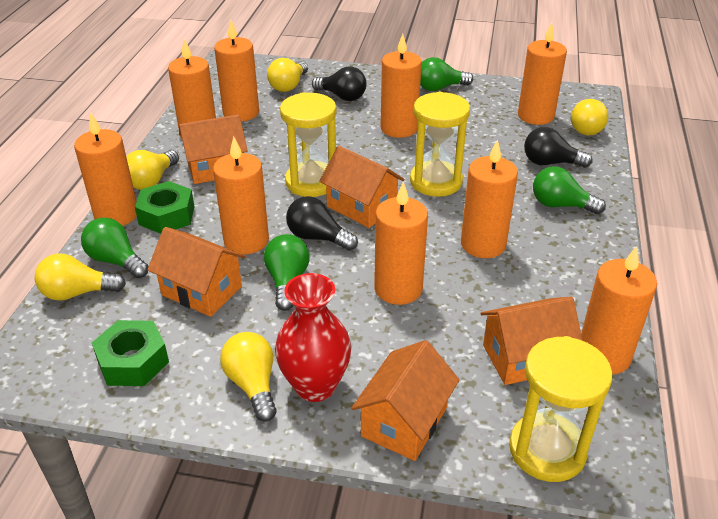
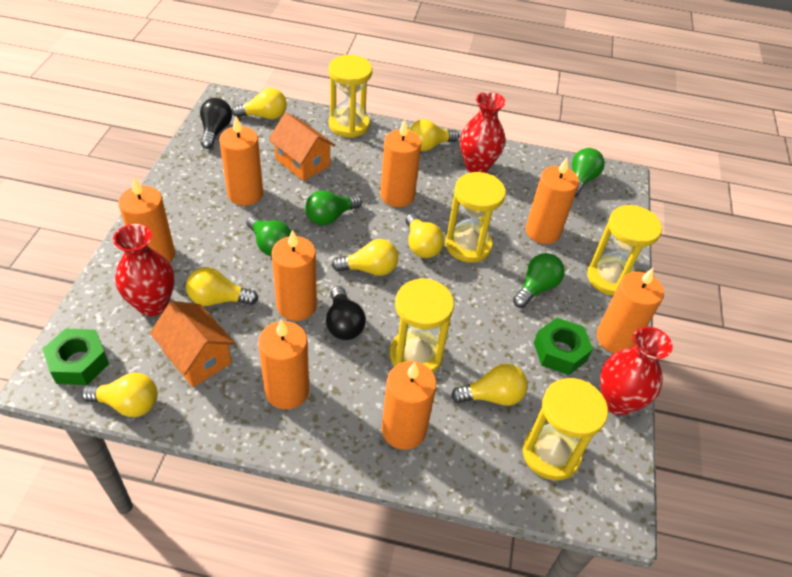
black light bulb: [286,196,358,251] [312,66,367,101] [524,127,593,168] = 3 -> [200,98,232,149] [326,286,366,340] = 2
orange candle: [74,112,137,226] [168,39,216,138] [213,137,269,255] [214,20,259,122] [374,182,428,305] [380,34,422,138] [461,140,518,258] [518,23,567,125] [581,246,657,375] = 9 -> [118,178,175,263] [219,116,263,206] [258,320,309,409] [272,230,317,321] [380,120,421,207] [381,361,436,450] [526,158,579,244] [597,268,664,353] = 8
orange house: [147,227,245,317] [179,114,248,184] [319,146,404,228] [351,340,460,461] [481,297,583,385] = 5 -> [150,301,235,387] [268,113,335,181] = 2
red vase: [275,273,351,402] = 1 -> [113,224,175,316] [460,92,505,173] [600,326,673,415] = 3
yellow hourglass: [280,92,337,197] [410,92,470,197] [509,336,612,482] = 3 -> [329,55,372,138] [390,278,454,373] [445,172,506,263] [523,378,608,481] [587,205,662,296] = 5
yellow light bulb: [35,253,126,301] [126,150,179,190] [220,332,277,422] [267,58,308,92] [571,99,608,136] = 5 -> [81,373,158,417] [186,267,258,306] [232,88,287,120] [332,239,398,276] [406,213,444,258] [409,119,459,151] [451,364,528,406] = 7

